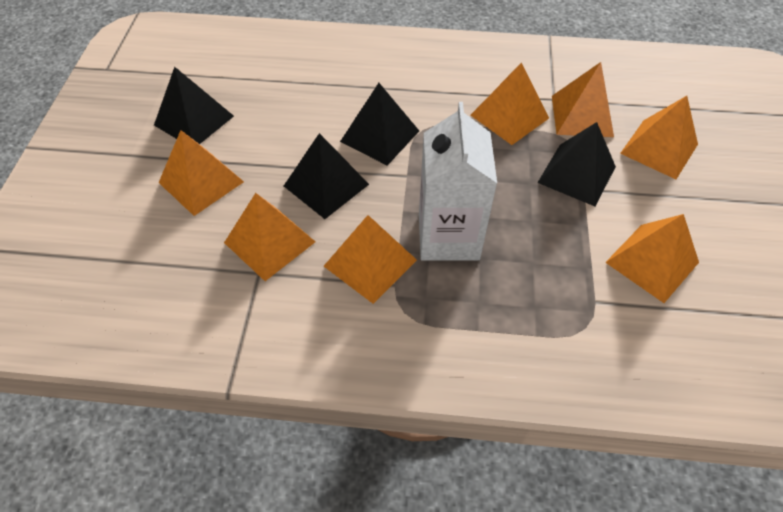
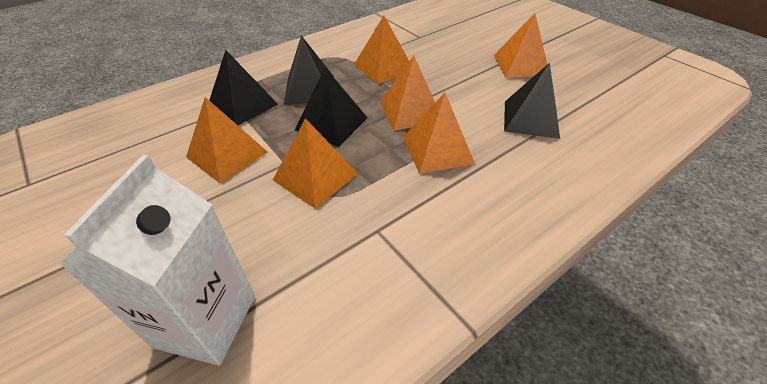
orange pyramid: [159,130,244,216] [224,193,315,281] [324,215,417,304] [471,63,549,145] [552,62,614,137] [605,214,699,303] [620,96,698,179] = 7 -> [186,97,268,183] [273,118,358,209] [354,16,409,84] [380,56,435,131] [403,93,475,174] [494,13,547,78] = 6

